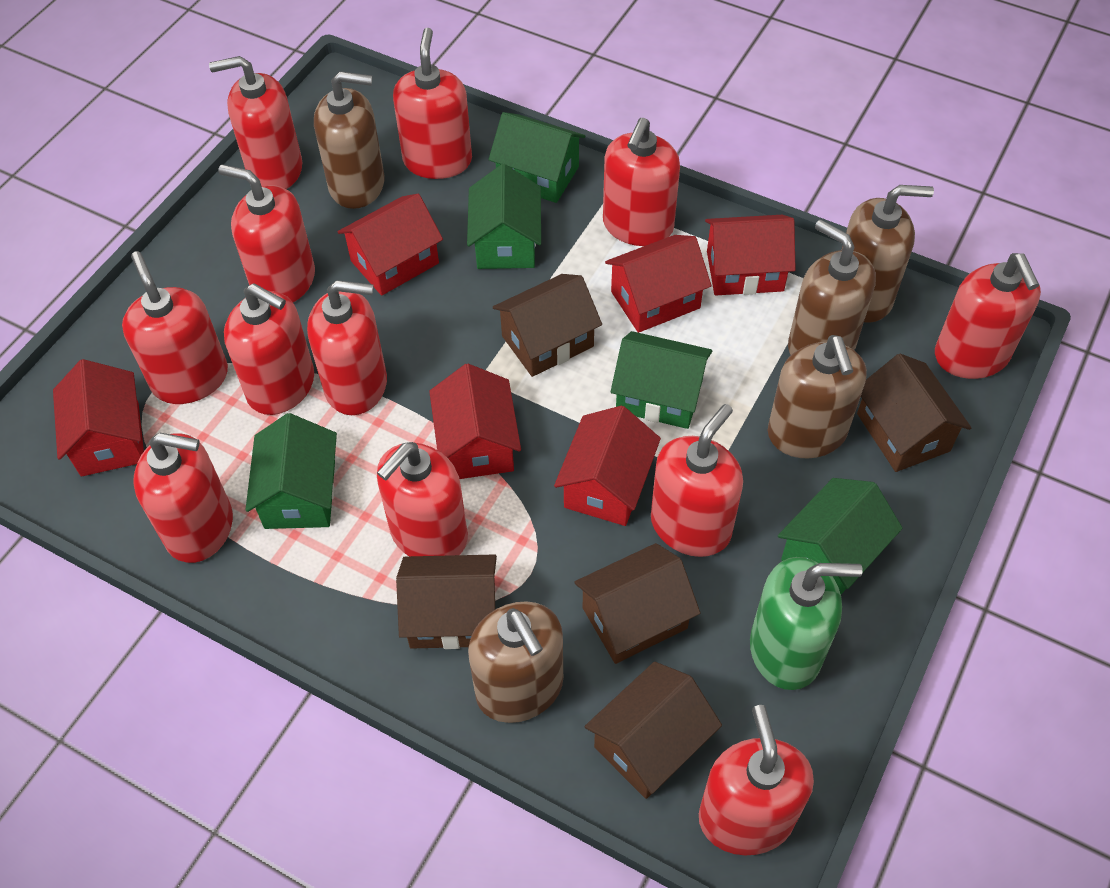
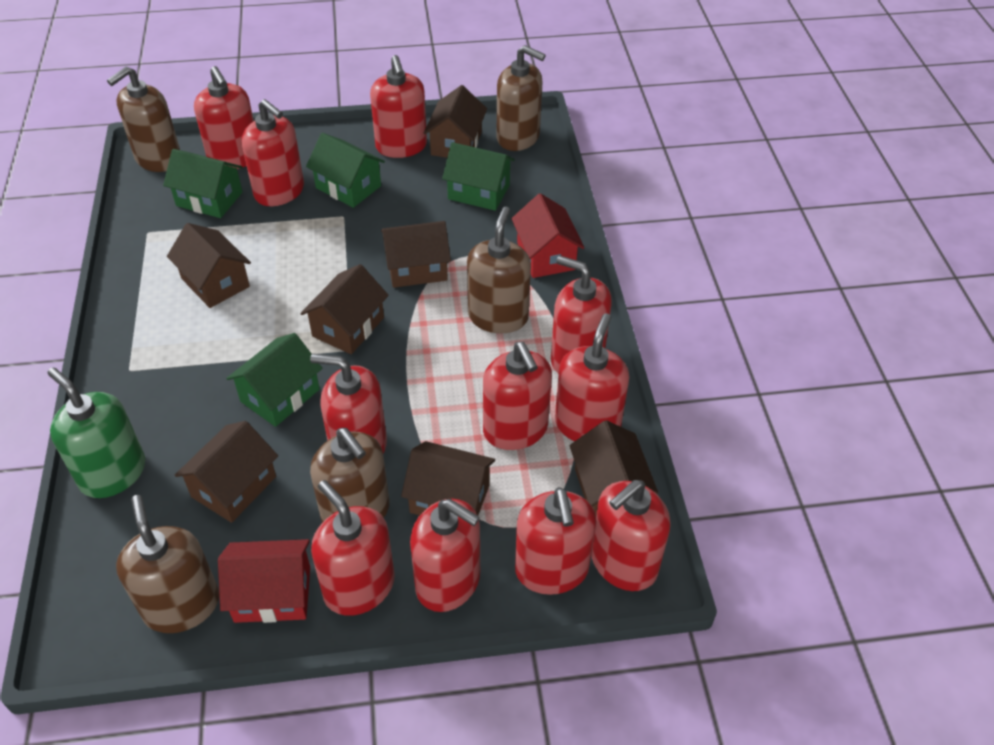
brown house: [396,554,497,649] [493,274,602,377] [574,543,700,664] [585,662,722,799] [857,354,971,472] = 5 -> [167,223,251,308] [175,421,278,523] [300,264,389,354] [381,221,451,288] [401,441,495,516] [424,85,487,158] [569,420,658,515] = 7
green house: [245,413,337,529] [467,164,541,269] [489,112,585,203] [611,331,712,429] [778,478,903,594] = 5 -> [163,149,243,218] [226,333,322,427] [306,133,385,208] [442,142,515,211] = 4
red house: [53,359,144,476] [337,194,443,296] [429,364,521,479] [554,406,661,526] [605,235,712,333] [705,215,796,296] = 6 -> [218,539,310,623] [511,193,584,278] = 2
red soap dispenser: [122,251,228,404] [133,433,233,563] [209,56,302,189] [218,165,315,302] [224,283,314,415] [307,280,387,415] [377,442,468,556] [393,28,472,179] [603,118,680,246] [651,404,743,557] [699,705,814,855] [935,253,1041,379] = 12 -> [194,66,254,169] [242,99,304,206] [310,354,387,454] [311,480,395,616] [370,55,427,158] [410,498,480,612] [483,342,552,450] [515,487,596,595] [551,255,612,374] [555,313,629,441] [591,480,671,591] = 11

